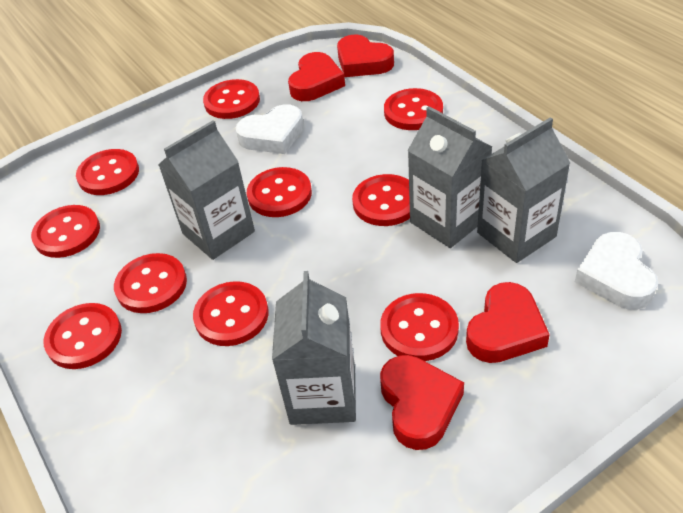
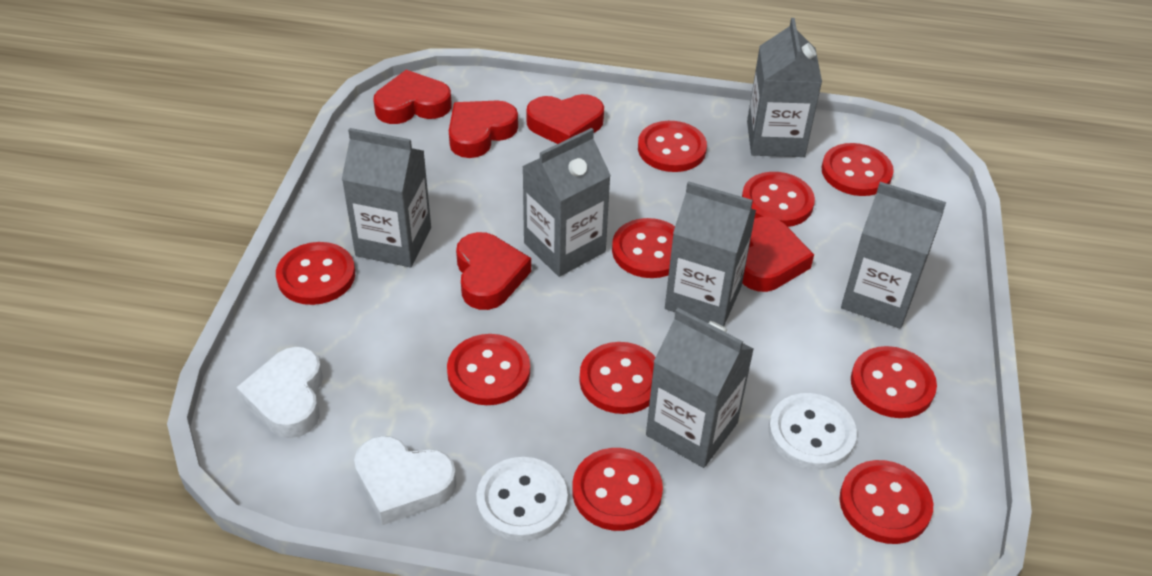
grey carton: [158,120,255,260] [272,271,356,425] [407,106,492,248] [477,117,570,263] = 4 -> [342,128,431,267] [522,128,611,277] [646,308,754,468] [665,181,756,326] [747,18,822,157] [841,182,946,329] = 6
red heart: [288,52,345,101] [337,35,394,77] [380,355,464,450] [466,282,550,363] = 4 -> [373,70,452,124] [449,100,518,158] [456,232,531,310] [526,94,604,144] [742,217,814,292] = 5
white button: none = 0 -> [476,457,568,541] [768,393,857,470] = 2

